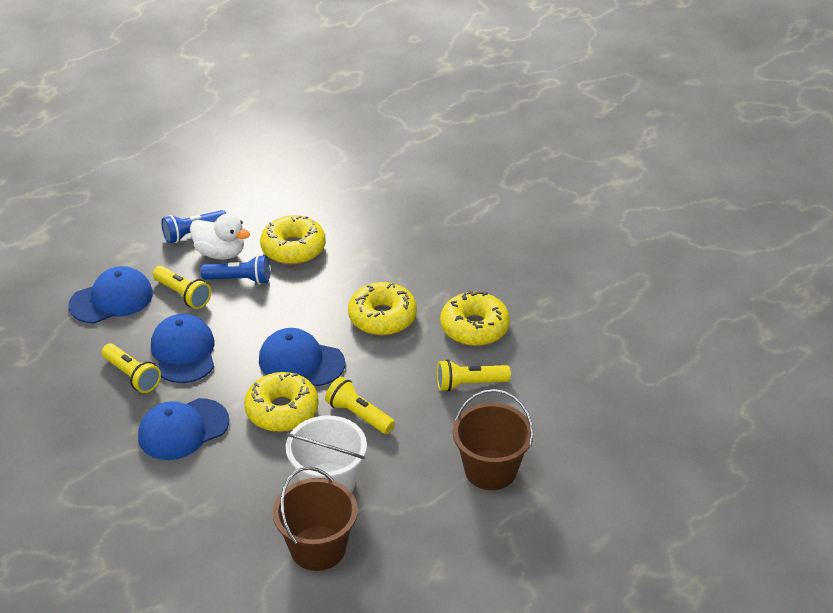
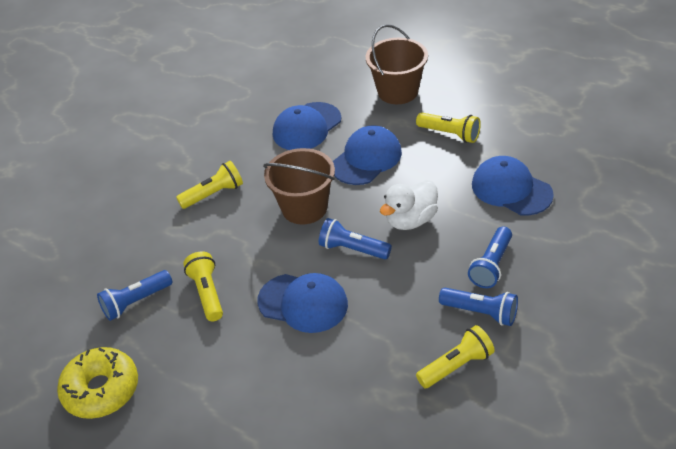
blue flashlight: [161,210,226,243] [201,255,270,284] = 2 -> [97,270,172,321] [319,218,392,259] [439,288,518,326] [468,226,512,288] = 4
white bucket: [286,415,367,492] = 1 -> none = 0
yellow donut: [244,372,319,432] [260,215,326,265] [348,282,417,336] [440,291,510,346] = 4 -> [57,347,138,419] = 1

